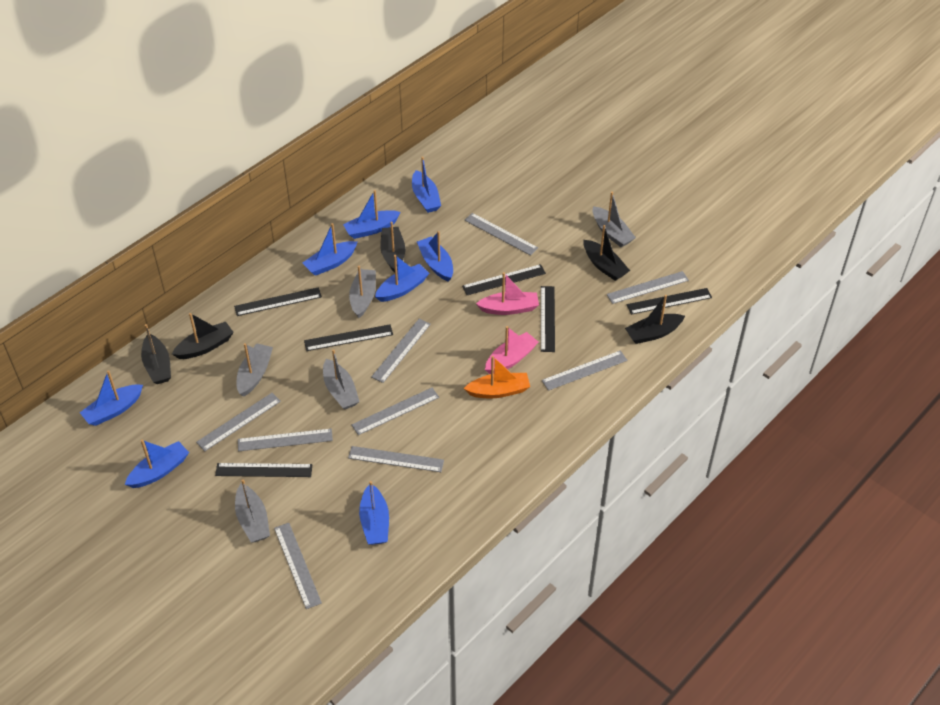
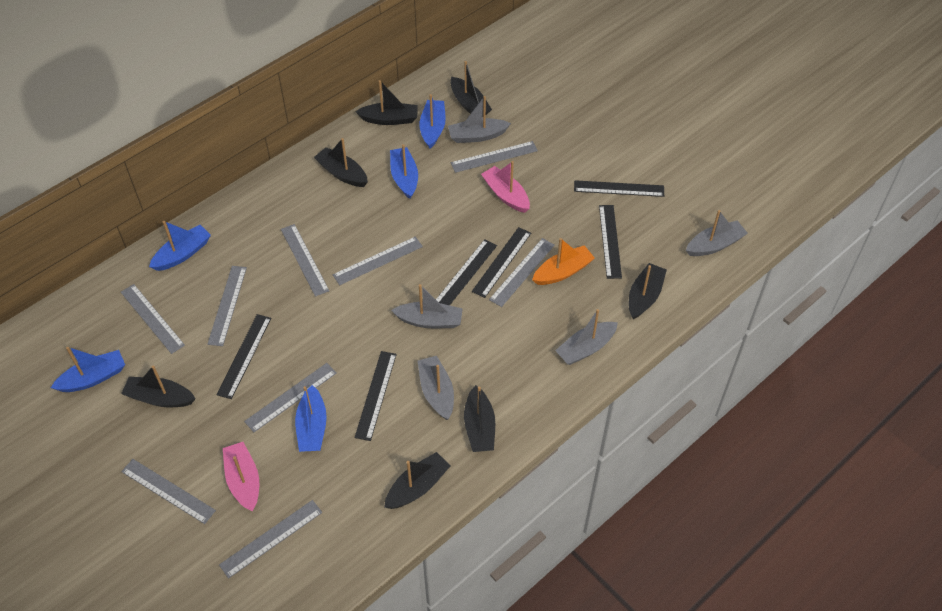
black boat: [141,324,171,384] [172,313,234,359] [380,222,405,273] [583,225,630,281] [625,295,685,344] = 5 -> [121,365,196,407] [314,138,368,187] [355,80,418,125] [384,452,450,509] [450,61,492,115] [464,385,495,452] [629,263,667,319] = 7
blue boat: [80,370,143,426] [125,440,189,488] [302,223,357,276] [343,190,401,239] [359,481,389,545] [375,255,429,302] [412,157,441,213] [417,231,453,282] = 8 -> [51,347,125,392] [149,221,211,271] [295,385,327,452] [390,144,418,199] [420,94,446,149] = 5

